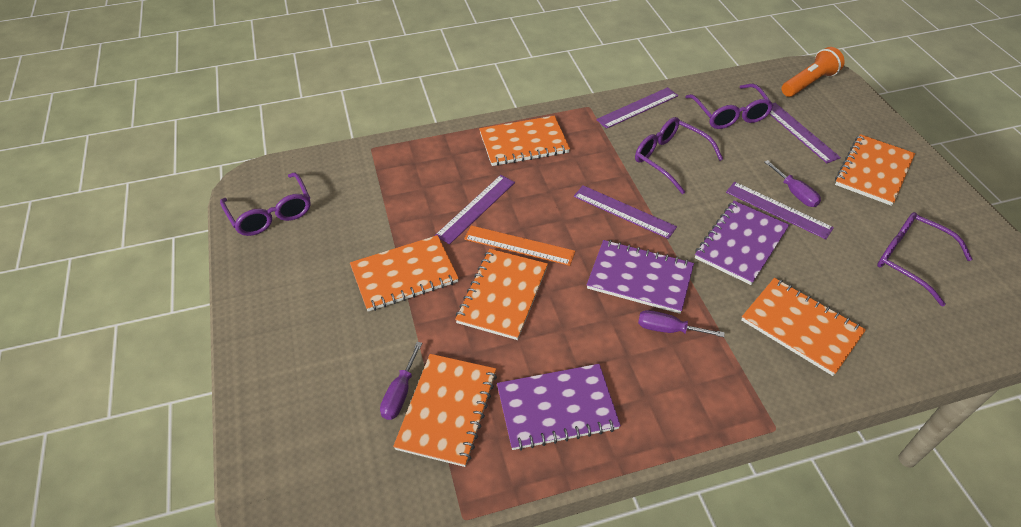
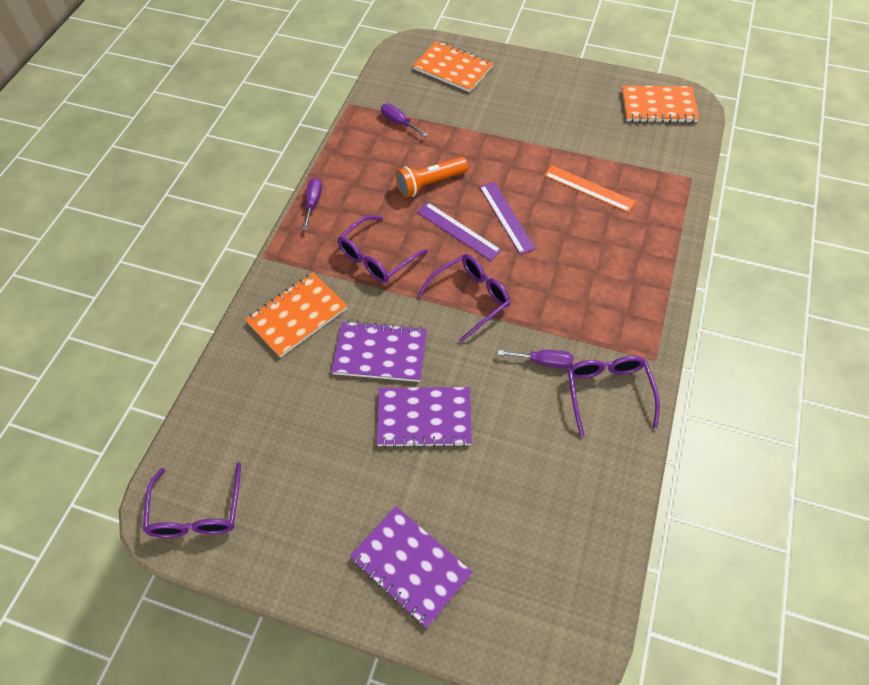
orange notebook: [350,235,459,312] [393,354,497,467] [455,249,548,340] [479,116,570,166] [741,278,866,376] [835,134,915,206] = 6 -> [245,273,348,358] [412,41,493,92] [622,86,699,123] = 3
purple ruler: [435,175,515,244] [574,185,677,239] [596,87,678,129] [726,182,834,239] [770,103,841,163] = 5 -> [417,202,502,261] [479,182,536,255] = 2

